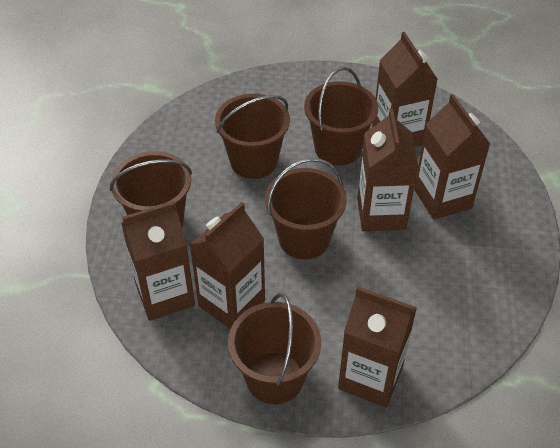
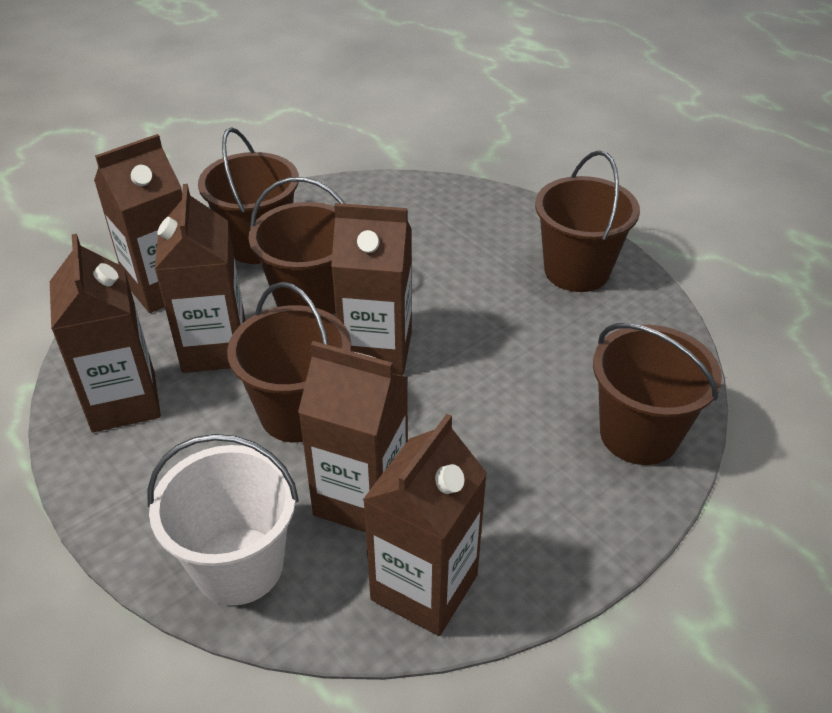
white bucket: none = 0 -> [147,434,299,605] = 1

